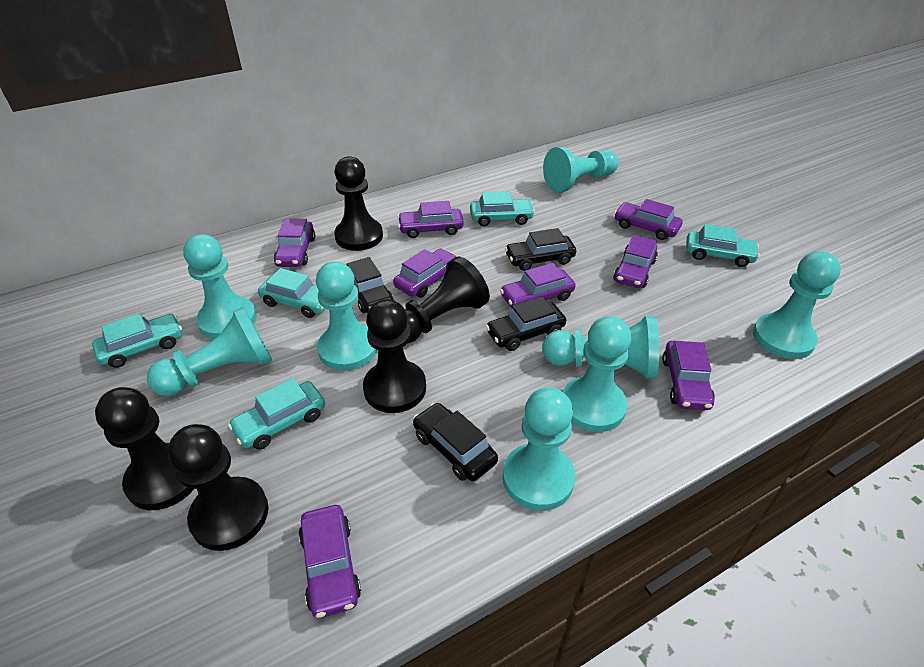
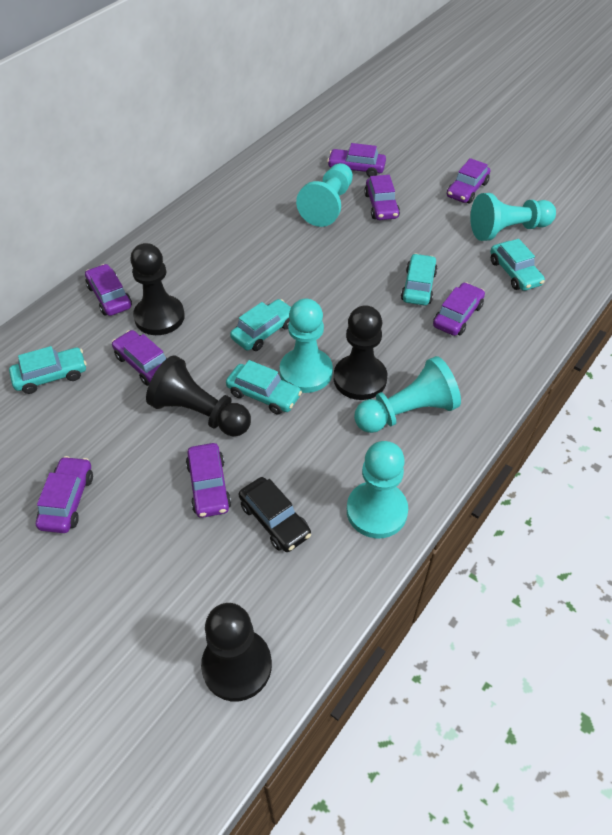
black car: [346,257,394,313] [413,403,498,481] [486,296,566,351] [505,228,576,271] = 4 -> [239,477,311,552] = 1
black pawn: [95,387,194,510] [168,424,269,551] [334,156,383,251] [363,299,426,413] [405,256,490,344] = 5 -> [130,243,185,335] [146,355,251,437] [201,603,272,701] [334,305,387,400] = 4
turquoise pawn: [147,307,272,396] [183,234,257,339] [316,261,377,371] [503,387,575,511] [542,316,659,378] [543,147,619,192] [563,316,631,432] [753,251,841,359] = 8 -> [280,298,333,393] [296,163,353,227] [347,441,408,538] [354,356,461,433] [470,193,556,241] = 5

